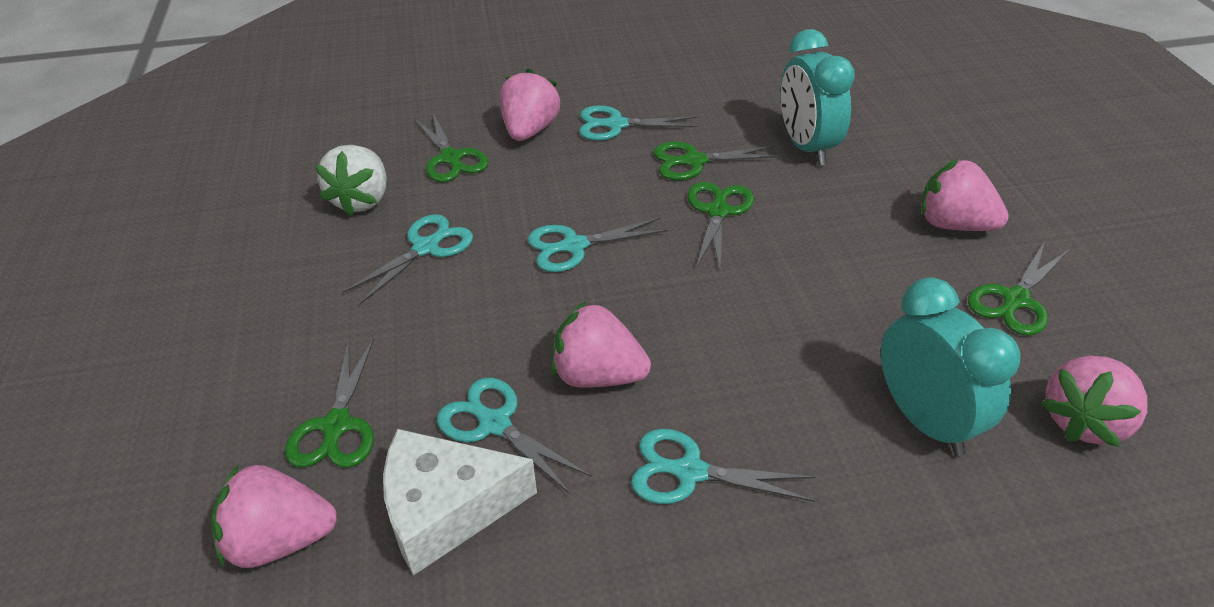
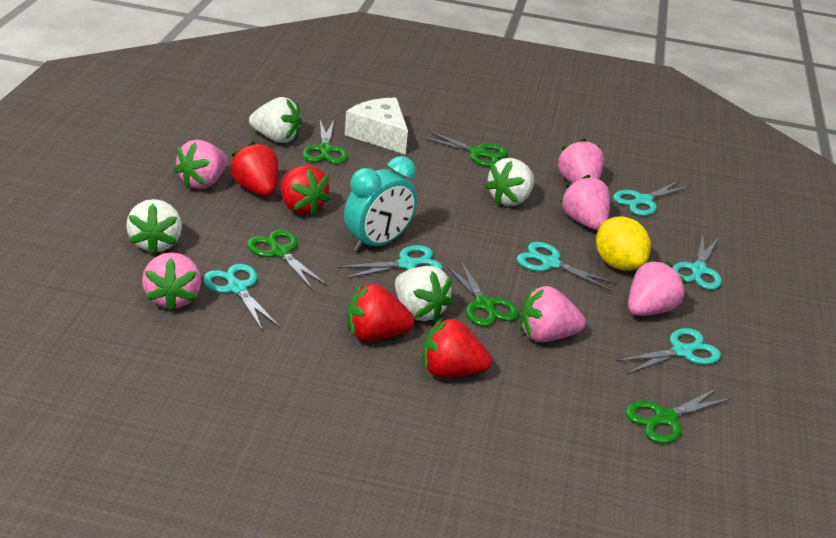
pink strawberry: [211,464,337,568] [499,68,561,141] [552,301,651,388] [921,158,1009,231] [1040,355,1148,447] = 5 -> [142,252,201,312] [174,139,227,189] [520,286,586,342] [557,138,604,183] [560,175,610,230] [628,260,686,316] = 6
red strawberry: none = 0 -> [229,141,278,196] [280,165,331,216] [347,283,414,341] [423,318,492,378] = 4
turquoise clock: [781,29,855,165] [881,277,1020,456] = 2 -> [344,156,417,252] = 1
turquoise scissors: [343,214,473,304] [437,378,591,495] [528,218,668,272] [579,105,699,141] [631,429,816,504] = 5 -> [203,264,280,331] [338,245,443,279] [517,242,618,291] [613,181,691,216] [617,328,721,374] [673,234,722,290] = 6
white strawberry: [315,145,387,216] = 1 -> [126,199,182,255] [249,97,302,143] [395,266,453,322] [485,158,534,206] = 4
yellow lemon: none = 0 -> [596,216,651,271] = 1

